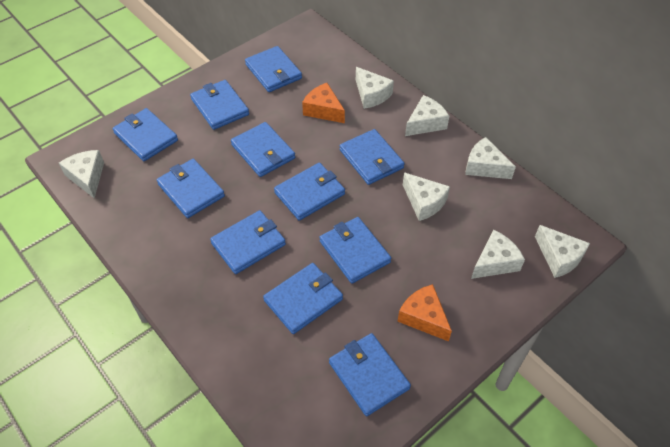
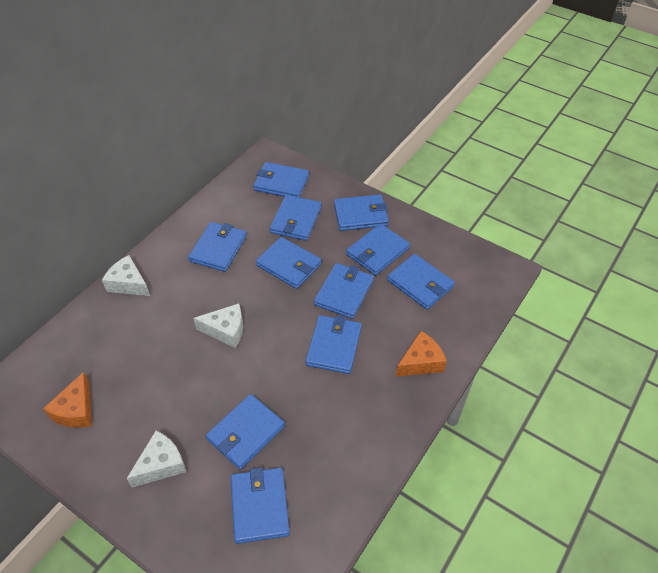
white cheese: [59,150,104,198] [356,67,394,109] [403,172,450,221] [405,95,449,136] [465,137,516,179] [471,230,525,279] [535,225,590,278] = 7 -> [102,255,150,296] [126,431,186,487] [193,303,243,348] = 3

